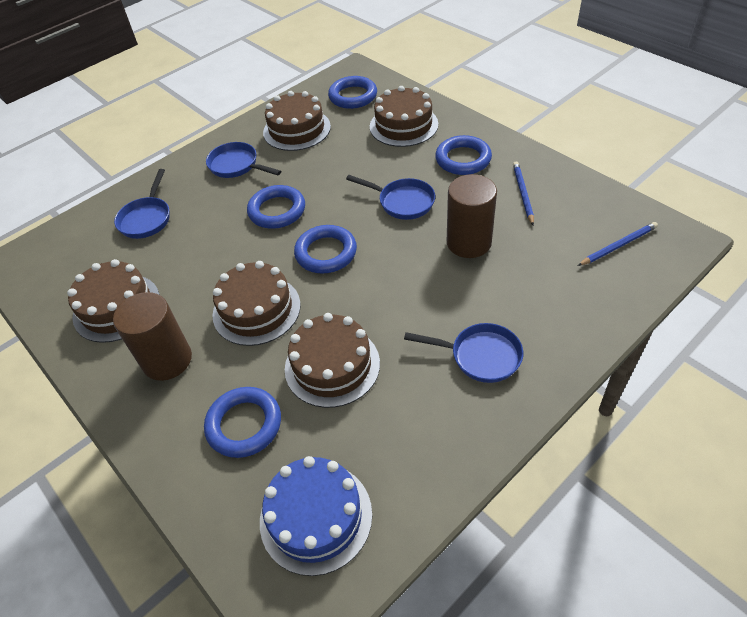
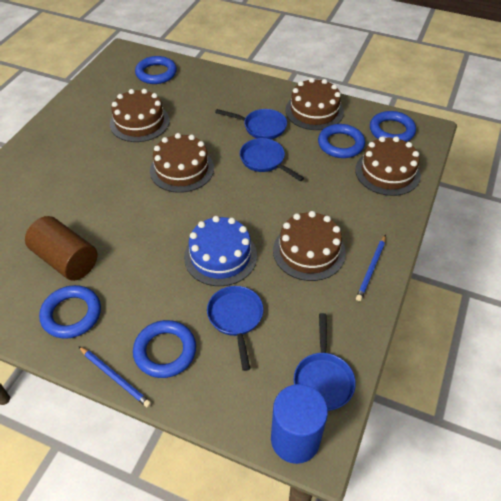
blue cylinder: none = 0 -> [271,384,328,464] = 1
brown cylinder: [113,292,192,381] [447,174,497,258] = 2 -> [25,216,98,281] = 1

